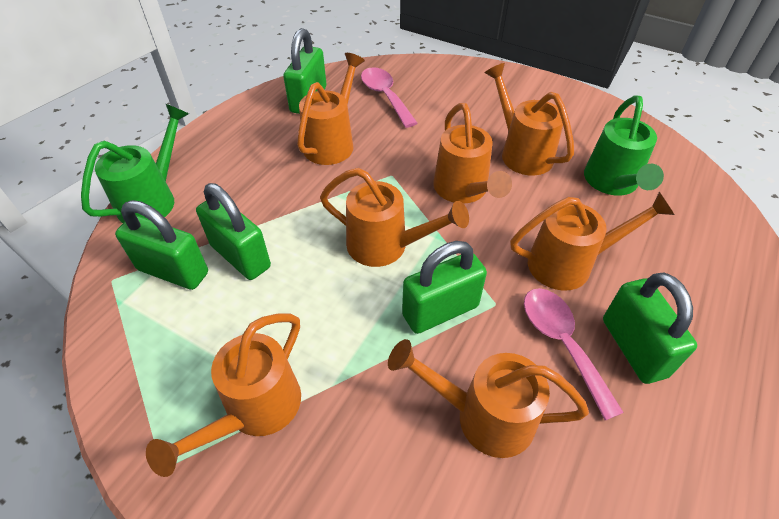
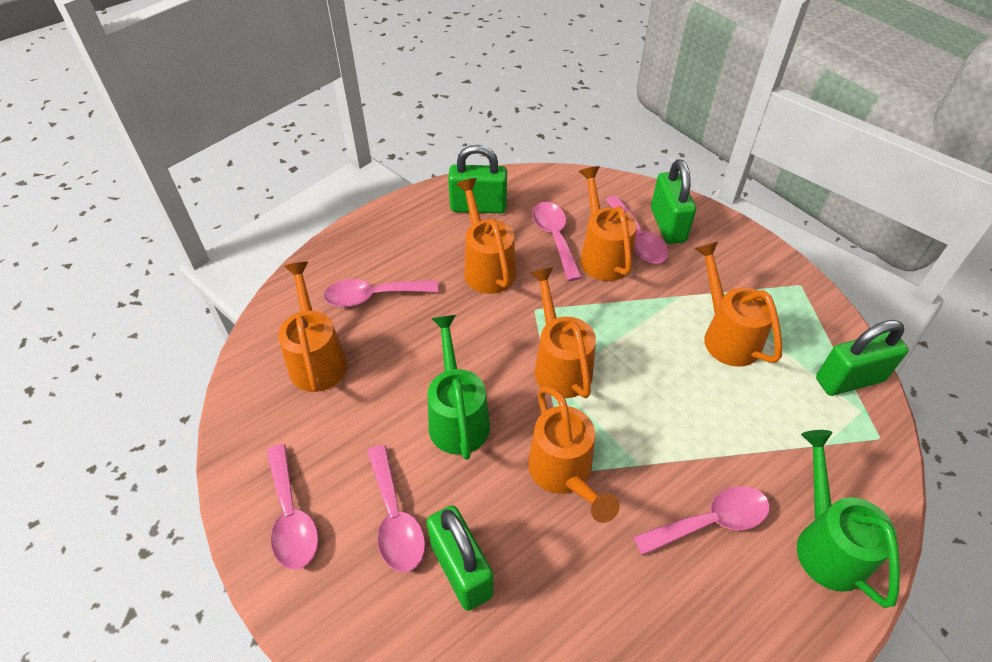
green padlock: [115,200,208,290] [196,183,271,280] [283,28,326,114] [402,241,487,334] [603,272,697,384] = 5 -> [426,505,493,611] [448,145,507,213] [651,159,696,244] [816,320,909,396] = 4
orange watering can: [146,313,301,477] [297,53,365,165] [320,168,469,267] [388,339,589,458] [433,103,512,204] [485,63,574,175] [510,192,675,291] = 7 -> [278,262,347,392] [456,178,516,294] [528,386,620,523] [530,267,596,398] [579,166,637,281] [695,242,782,367] = 6
pink spoon: [361,67,417,128] [524,288,624,421] = 2 -> [267,444,318,570] [323,279,439,307] [367,445,425,572] [532,202,582,281] [606,196,668,264] [633,486,770,556] = 6

